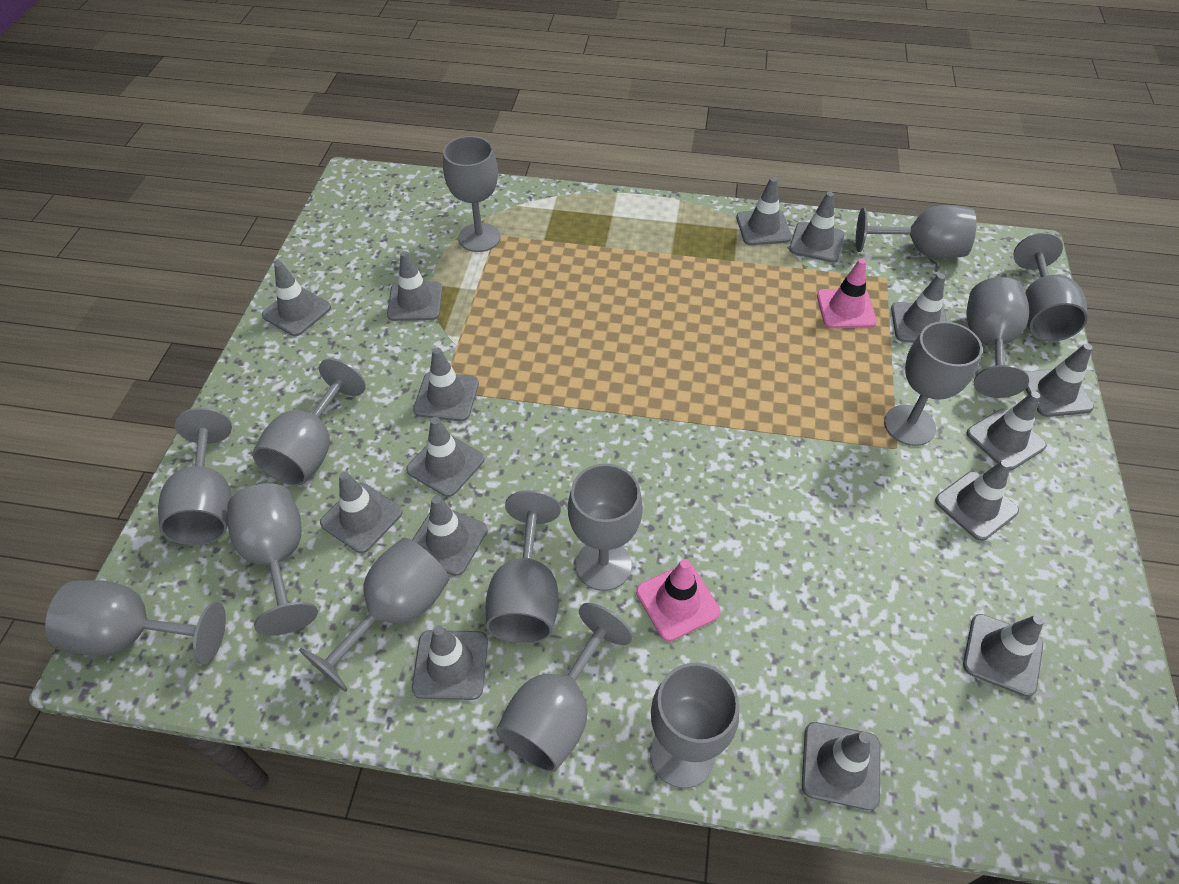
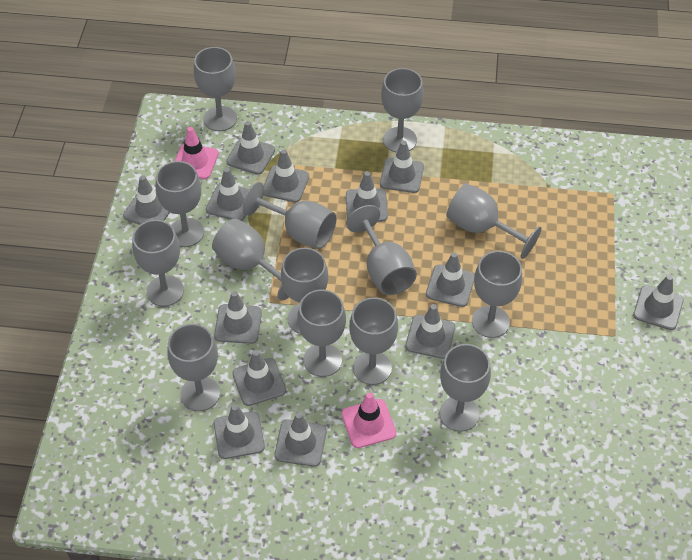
grey traffic cone: [262,261,331,336] [320,472,402,553] [387,251,443,321] [406,417,484,497] [412,495,487,576] [412,625,488,700] [413,348,479,421] [736,177,792,245] [789,192,845,263] [802,722,880,810] [891,273,947,343] [935,460,1019,541] [963,614,1044,697] [967,391,1046,471] [1025,343,1094,417] = 15 -> [123,175,170,225] [206,168,249,221] [214,291,262,344] [214,404,265,459] [226,121,275,175] [232,350,286,406] [264,149,309,202] [274,412,327,467] [346,171,388,222] [380,141,424,193] [406,304,455,359] [426,252,475,307] [633,275,684,330] = 13

